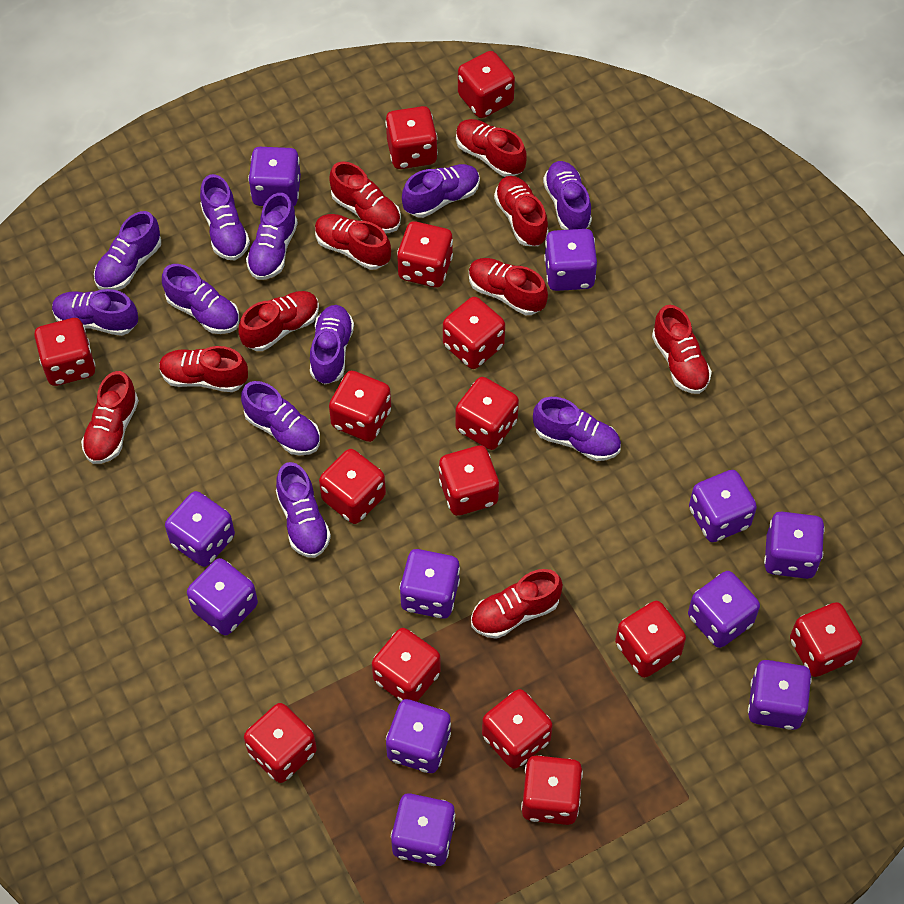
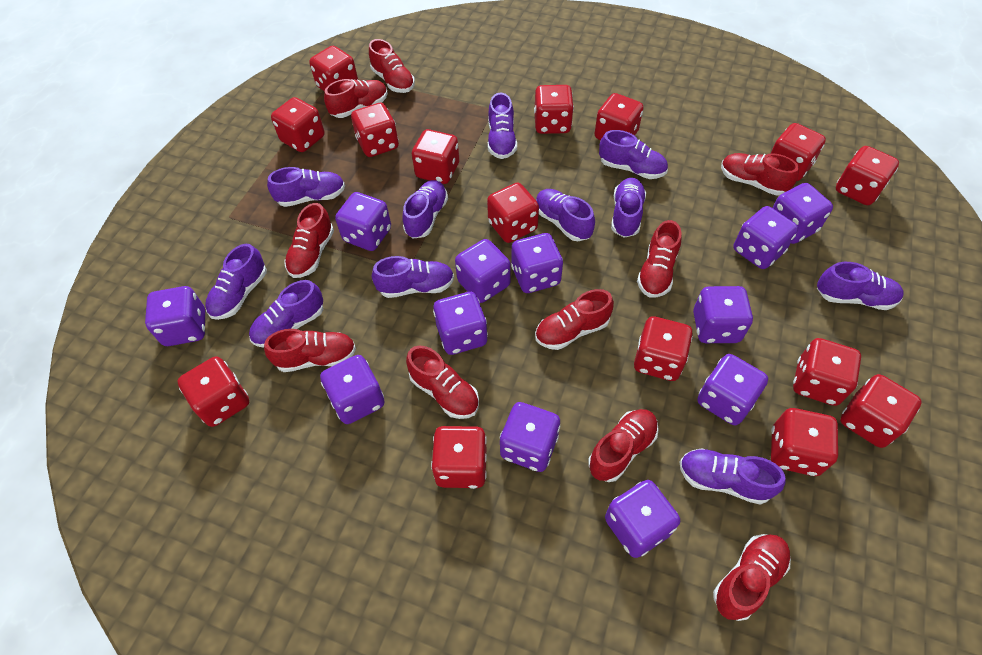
purple dice: [165,491,235,567] [187,558,258,635] [248,147,301,206] [386,699,451,773] [391,793,455,866] [399,549,460,619] [544,229,597,291] [688,571,760,648] [689,470,757,542] [748,660,812,730] [764,511,825,579] = 11 -> [145,286,205,346] [320,355,385,424] [335,192,391,251] [433,292,488,355] [455,239,511,303] [500,402,560,472] [511,233,563,293] [605,480,680,558] [693,286,753,343] [697,354,768,425] [733,206,798,269] [773,183,833,244] = 12

